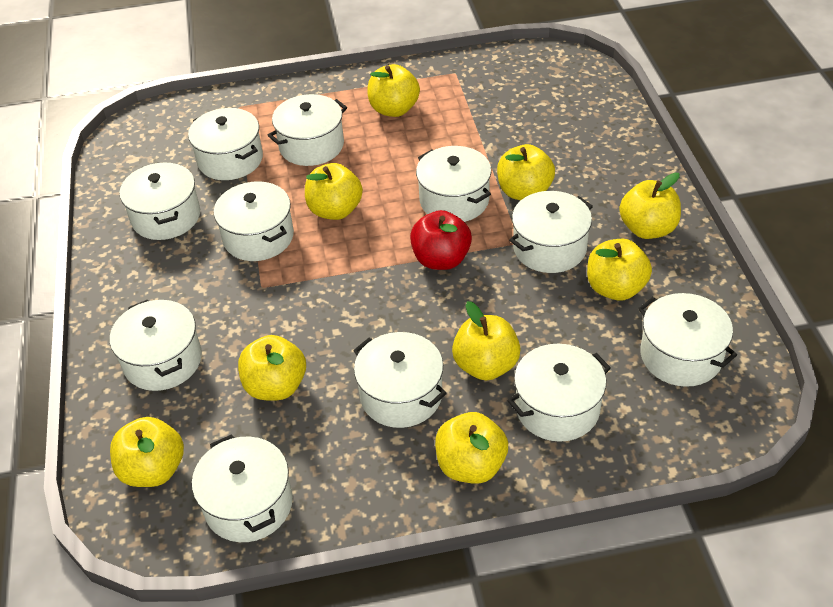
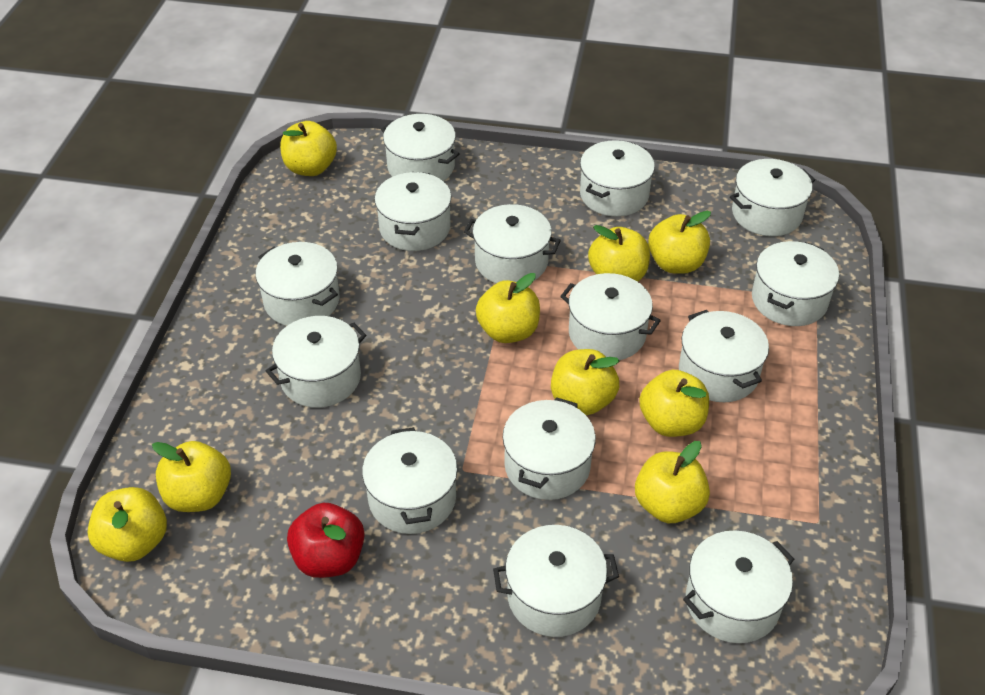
white pot: [110,300,202,391] [120,163,200,240] [188,108,263,180] [192,434,293,542] [214,181,294,261] [268,94,347,166] [353,332,447,428] [416,146,491,222] [508,344,611,442] [509,191,593,273] [638,293,737,387] = 11 -> [255,242,340,326] [266,316,366,408] [362,427,458,534] [374,172,451,251] [381,114,460,181] [464,204,561,283] [493,525,619,637] [503,397,596,500] [560,273,661,360] [580,140,655,217] [679,310,769,402] [683,530,794,643] [730,159,815,236] [752,241,839,326] = 14

